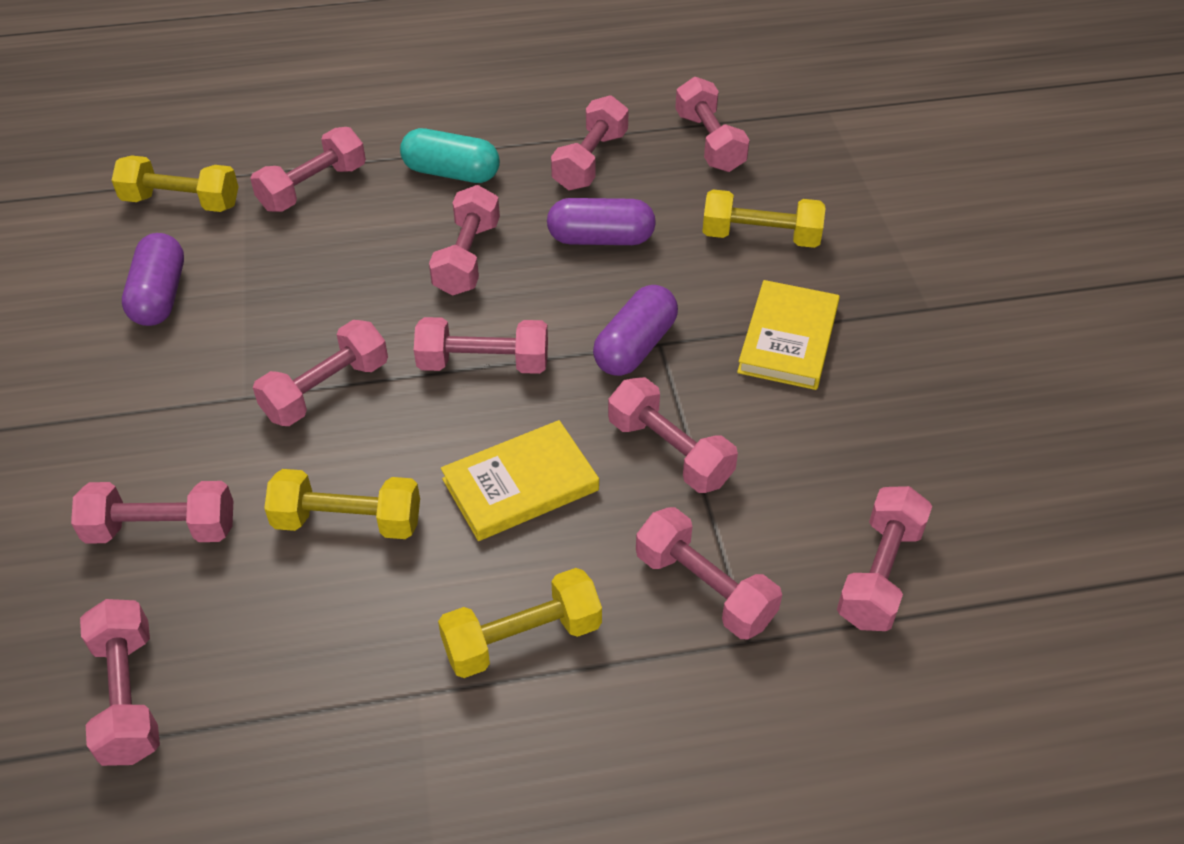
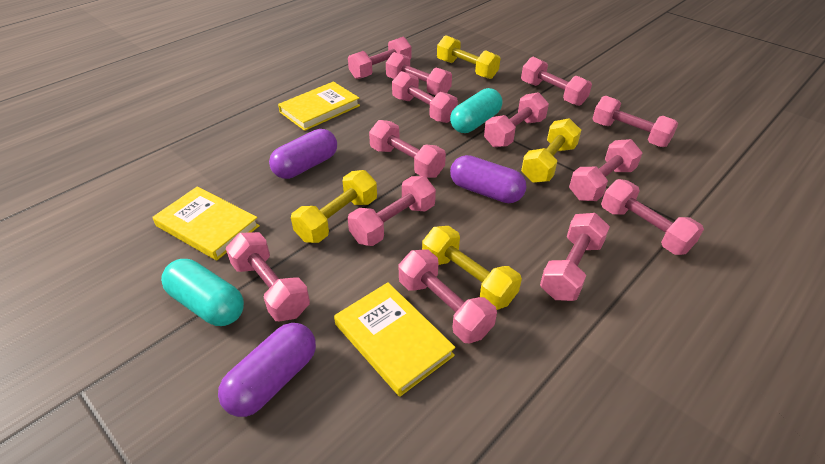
pink dumbbell: [71,481,233,544] [80,599,160,766] [250,127,366,212] [253,320,388,426] [414,317,548,374] [429,185,500,296] [551,95,629,190] [608,377,738,493] [636,507,782,639] [675,77,750,172] [837,486,932,631] = 11 -> [226,232,310,321] [348,37,412,79] [348,176,436,246] [369,120,446,178] [386,52,452,95] [392,71,458,123] [399,250,497,343] [484,92,549,147] [521,57,592,106] [540,213,610,301] [569,139,642,201] [592,96,678,147] [601,179,704,255] = 13
turquoise capsule: [400,128,500,183] = 1 -> [161,259,244,326] [450,88,502,133] = 2
yellow book: [441,420,599,541] [737,280,840,390] = 2 -> [152,187,260,261] [278,81,360,131] [334,282,456,397] = 3

